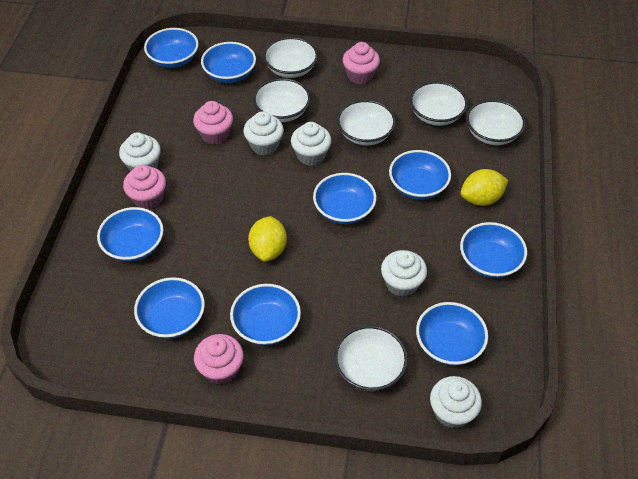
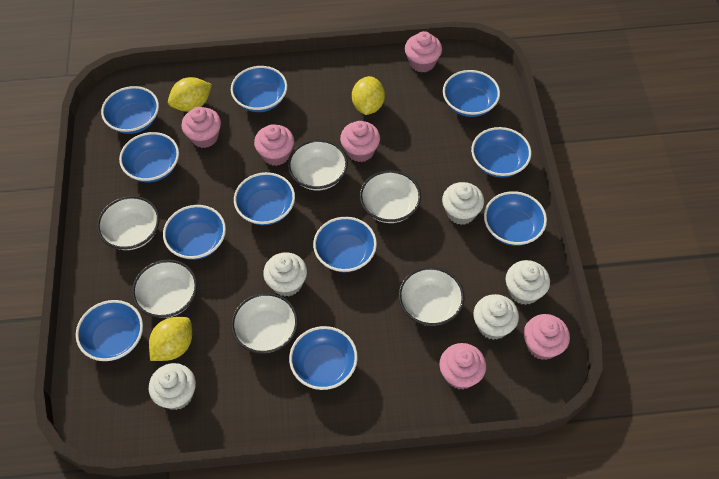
blue bowl: [97,207,164,262] [134,277,205,339] [144,28,199,68] [201,42,256,83] [230,284,301,345] [313,173,376,224] [389,150,451,200] [416,302,488,365] [460,222,527,278] = 9 -> [76,300,143,361] [101,86,159,134] [119,132,179,182] [163,205,226,260] [231,66,287,112] [234,172,295,225] [289,326,358,390] [313,217,377,272] [443,70,500,117] [471,127,531,178] [484,191,547,246] = 11
pink cupcake: [123,165,166,210] [193,101,233,145] [194,334,244,385] [343,42,380,84] = 4 -> [182,107,221,148] [254,124,294,166] [340,121,380,162] [405,31,442,72] [439,343,486,389] [524,314,570,360] = 6
yellow lemon: [248,216,287,262] [460,169,508,206] = 2 -> [149,317,192,361] [168,77,212,112] [352,76,385,115] = 3

